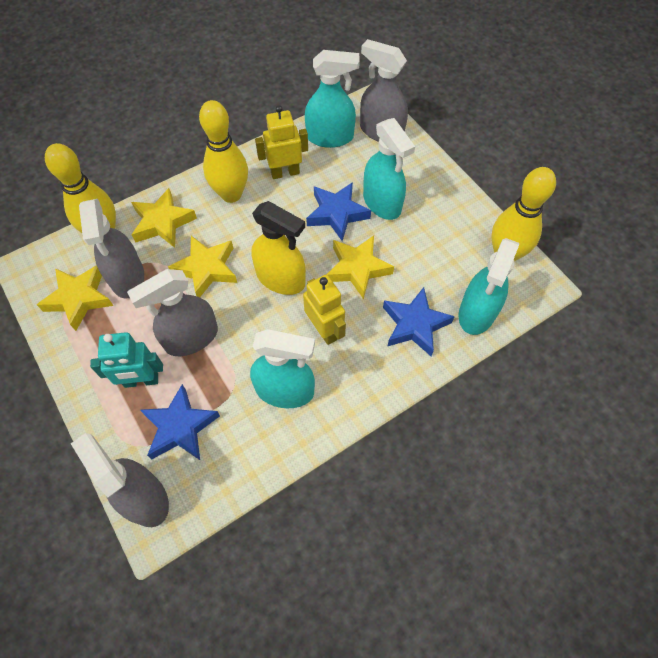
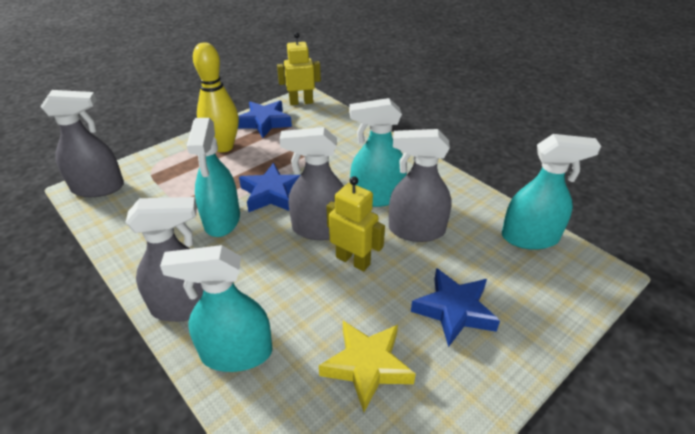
turquoise robot: [90,332,163,388] = 1 -> none = 0
yellow bowling pin: [45,143,116,233] [199,100,248,203] [492,167,556,262] = 3 -> [193,42,239,152] = 1
yellow spray bottle: [251,201,306,295] = 1 -> none = 0
yellow star: [37,265,113,331] [131,188,197,248] [168,236,237,297] [326,236,394,299] = 4 -> [319,321,416,412] = 1

